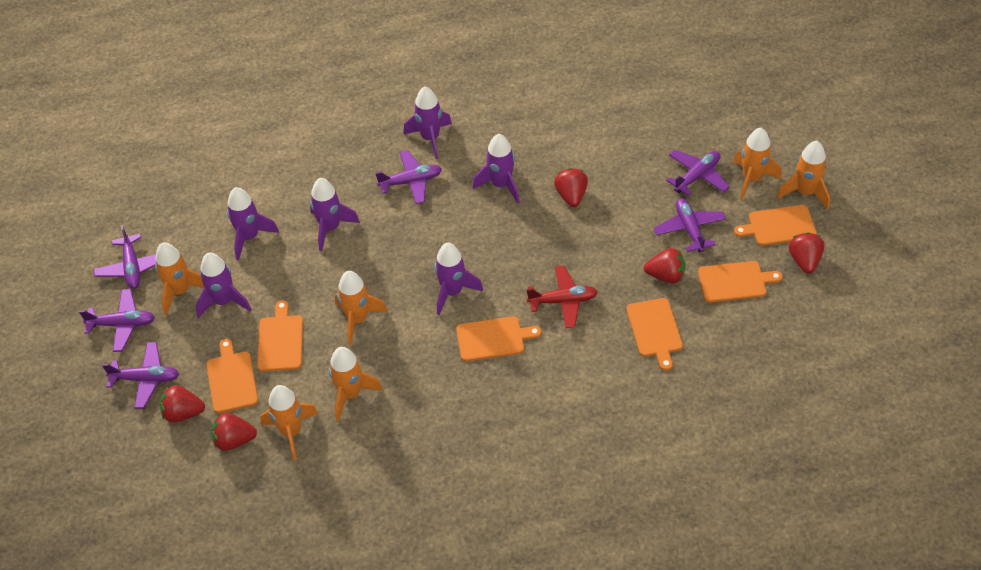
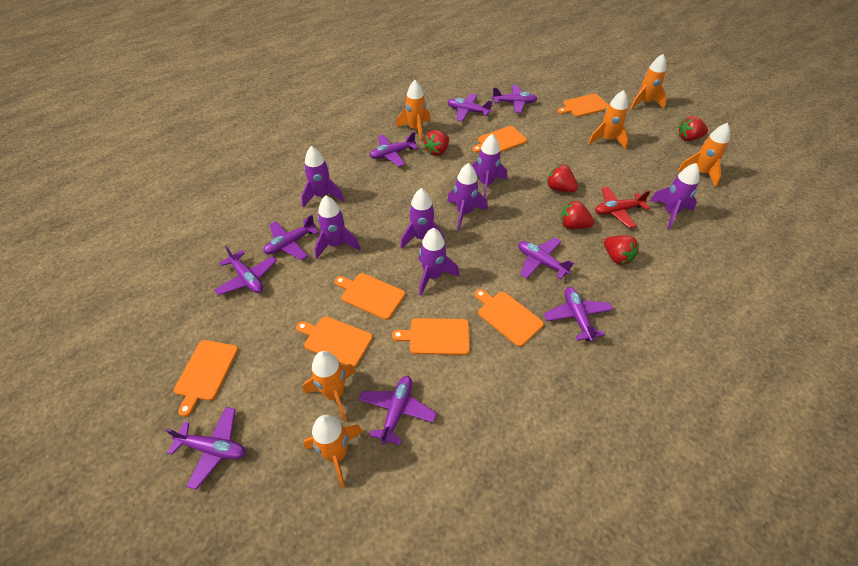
orange cutting board: [207,339,258,413] [257,300,303,371] [456,316,541,361] [626,298,683,371] [698,261,782,302] [734,205,817,246] = 6 -> [174,340,238,417] [296,316,373,367] [335,273,405,320] [392,318,470,355] [472,126,527,153] [475,289,544,347] [557,94,609,117] = 7
purple plane: [79,289,155,352] [94,225,156,289] [102,342,179,409] [375,150,442,204] [654,198,726,252] [666,150,729,196] = 6 -> [165,407,246,490] [214,246,277,295] [263,215,319,260] [359,376,437,445] [370,132,418,167] [448,93,492,121] [492,85,537,113] [518,238,574,279] [544,287,613,342] = 9
purple rocket: [196,253,252,318] [227,187,279,260] [310,178,360,251] [404,87,452,159] [434,243,483,315] [472,134,520,203] = 6 -> [301,146,344,208] [314,196,361,259] [400,188,445,249] [419,228,460,295] [447,163,488,230] [472,134,507,198] [650,163,700,229] = 7

